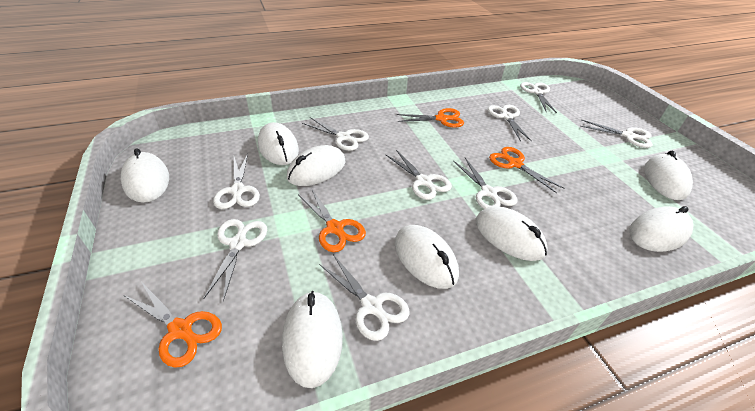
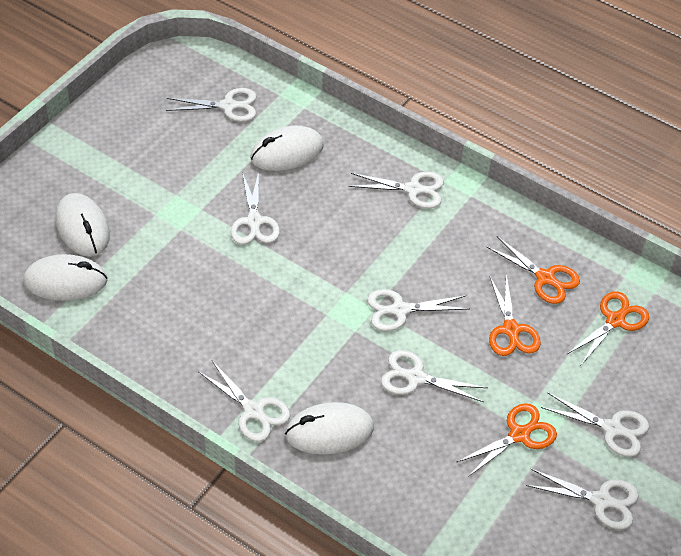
white mouse: [121,149,169,203] [258,122,299,165] [282,291,343,388] [287,145,346,186] [395,225,459,289] [476,207,548,261] [629,206,694,252] [644,150,693,200] = 8 -> [23,254,107,301] [56,193,110,257] [250,126,324,171] [285,402,374,455] = 4
white scissors: [203,219,267,301] [213,154,260,209] [302,117,369,151] [319,254,410,341] [386,150,452,200] [453,158,518,209] [488,105,532,142] [520,82,557,113] [580,120,653,148] = 9 -> [166,88,256,122] [198,361,290,442] [231,171,280,244] [349,172,444,209] [367,289,469,331] [381,350,487,402] [526,469,639,530] [541,393,649,457] = 8

